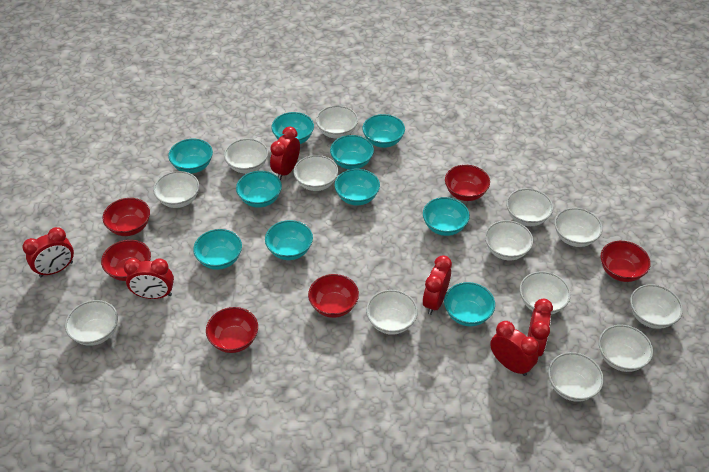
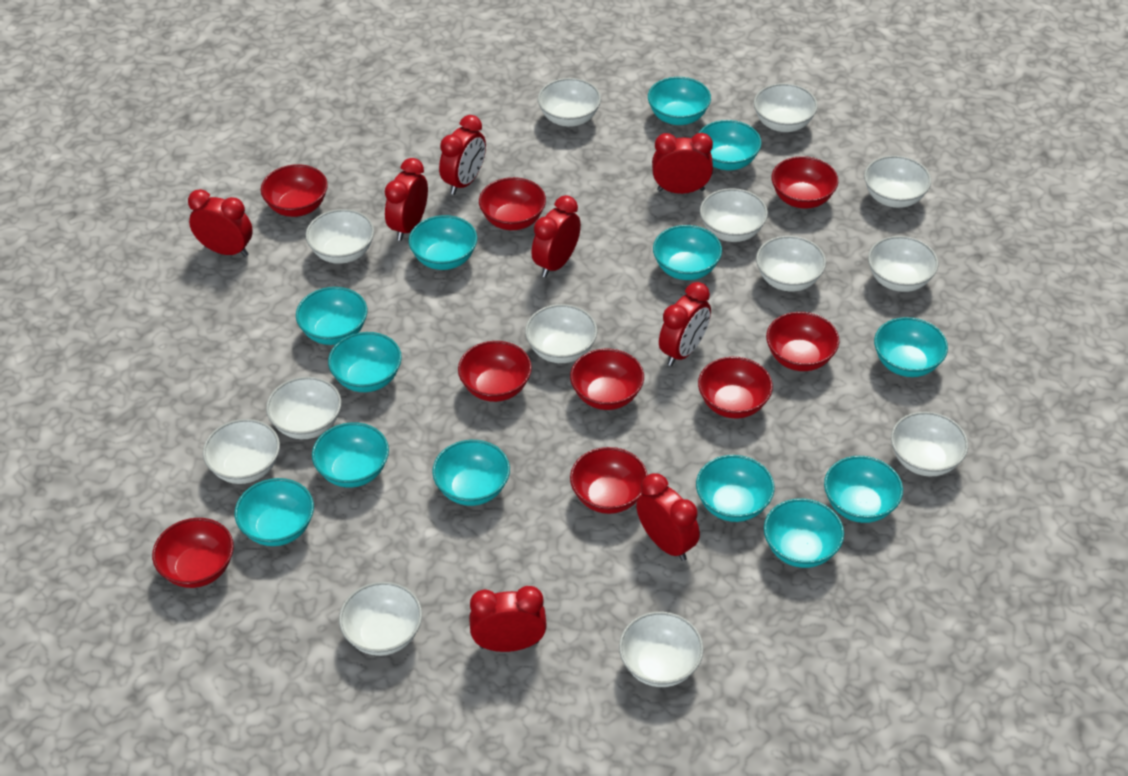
red bowl: [101,240,151,281] [102,198,150,236] [206,307,258,353] [308,274,359,318] [445,165,490,201] [601,241,651,282] = 6 -> [152,518,234,588] [261,164,328,217] [458,341,532,402] [479,177,546,230] [570,349,644,410] [570,447,648,514] [698,357,773,419] [766,312,839,371] [772,156,838,209] = 9
red clock: [22,227,74,277] [124,258,174,299] [270,127,300,180] [423,255,452,315] [490,321,539,376] [527,299,553,356] = 6 -> [188,189,253,257] [385,158,428,241] [439,115,486,195] [469,586,547,652] [532,195,581,278] [636,473,700,561] [652,133,713,194] [659,282,711,366] = 8
turquoise bowl: [168,139,213,173] [193,229,242,270] [236,171,282,208] [265,220,313,260] [271,112,314,144] [330,135,374,169] [335,169,380,205] [362,114,405,148] [423,197,470,236] [444,282,495,326] = 10 -> [235,478,314,546] [296,287,367,345] [312,422,389,488] [328,332,402,392] [409,215,477,270] [432,440,510,506] [648,77,711,125] [653,225,722,280] [696,455,775,522] [699,120,762,170] [764,498,844,568] [824,456,903,523] [874,317,948,377] = 13

